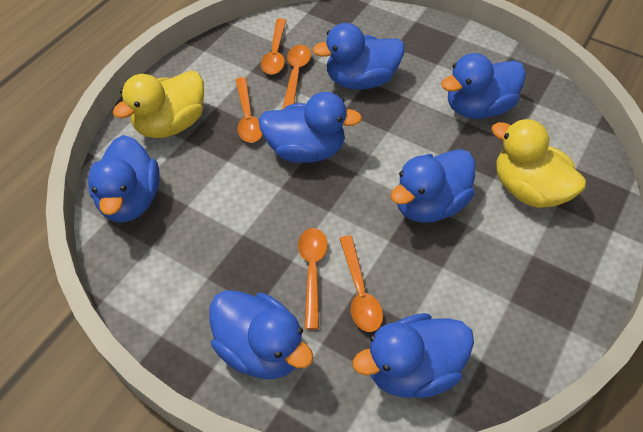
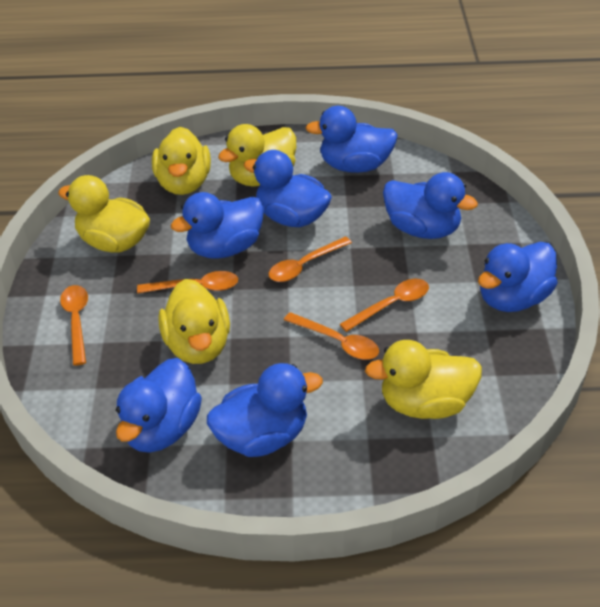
yellow duck: [113,71,204,138] [491,119,586,208] = 2 -> [58,175,150,252] [152,127,211,195] [158,279,230,364] [218,124,296,187] [365,340,482,419] = 5

